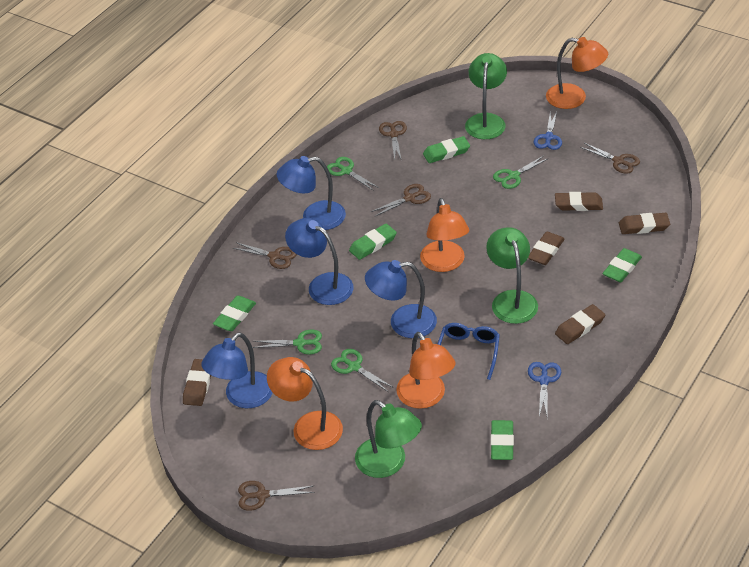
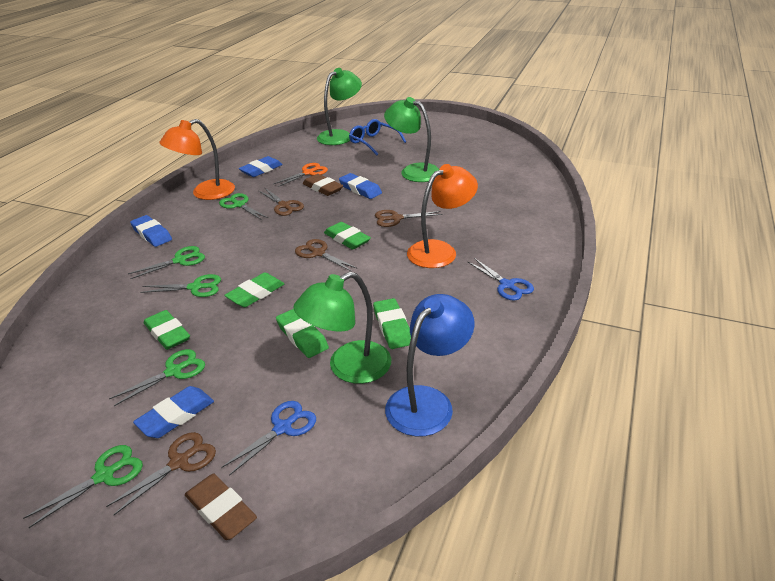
blue eraser: none = 0 -> [130,215,172,247] [133,386,214,438] [239,156,283,177] [339,173,382,199] = 4
blue lamp: [201,332,273,408] [277,156,346,230] [285,218,354,305] [365,260,437,338] = 4 -> [385,294,475,436] = 1
brown eraser: [183,359,211,406] [528,232,565,265] [555,192,603,211] [555,304,605,344] [619,213,670,234] = 5 -> [185,474,257,540] [303,174,343,196] = 2
brown scissors: [233,242,297,269] [238,481,315,511] [371,184,431,217] [379,121,407,161] [580,143,640,174] = 5 -> [106,432,216,515] [259,188,304,216] [295,239,358,272] [375,210,442,227] = 4
green scissors: [252,329,322,355] [327,157,379,191] [331,349,394,392] [493,156,549,189] = 4 -> [23,445,143,528] [109,349,205,406] [128,246,205,279] [140,274,221,297] [219,193,268,220] = 5
orange lamp: [267,357,343,450] [396,332,456,409] [420,198,469,272] [546,37,608,109] = 4 -> [159,119,235,200] [407,164,478,268] = 2
orange scissors: none = 0 -> [274,163,328,187] = 1

